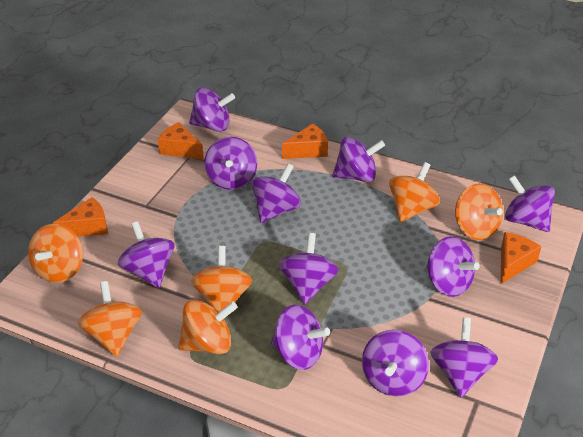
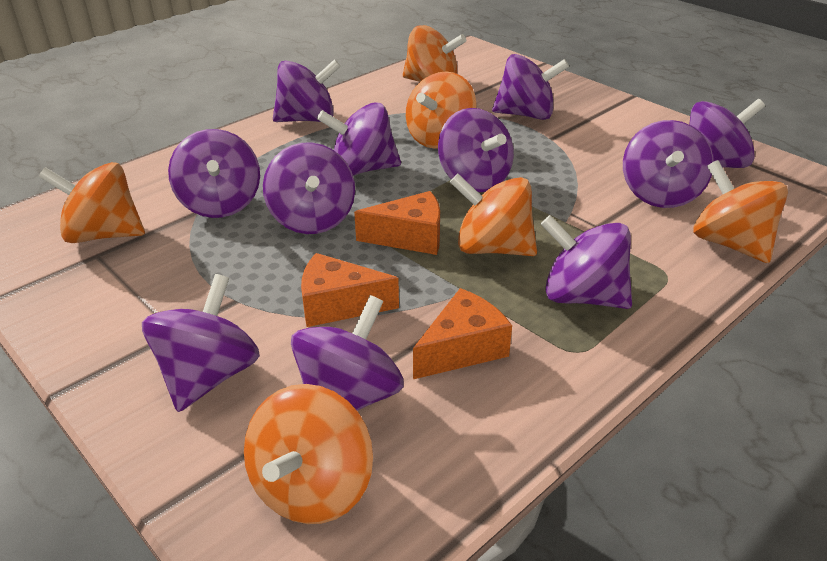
orange cheese: [53,197,108,237] [158,122,204,159] [282,123,328,159] [501,232,542,284] = 4 -> [301,253,399,327] [354,191,440,255] [413,288,512,379] = 3

